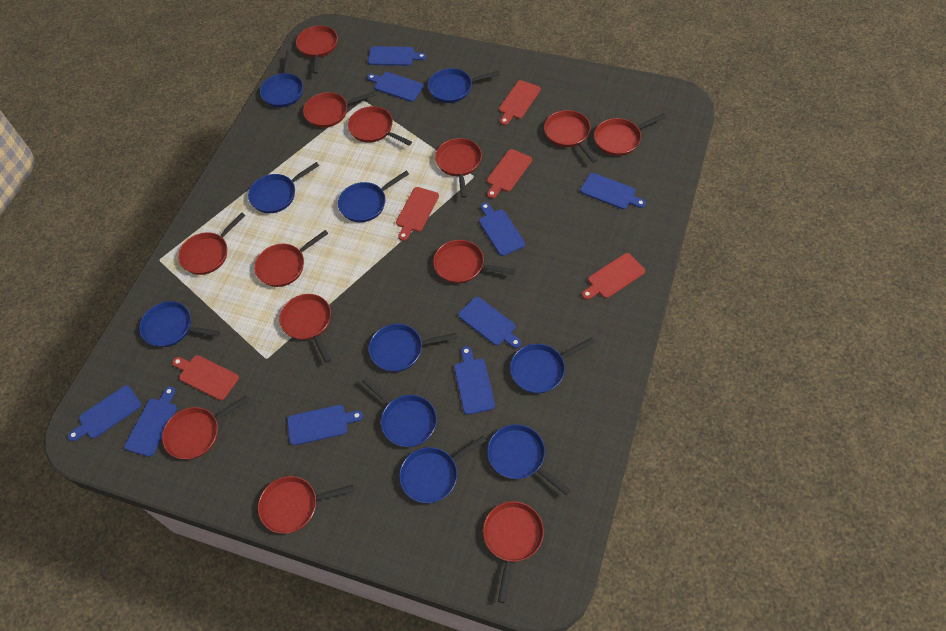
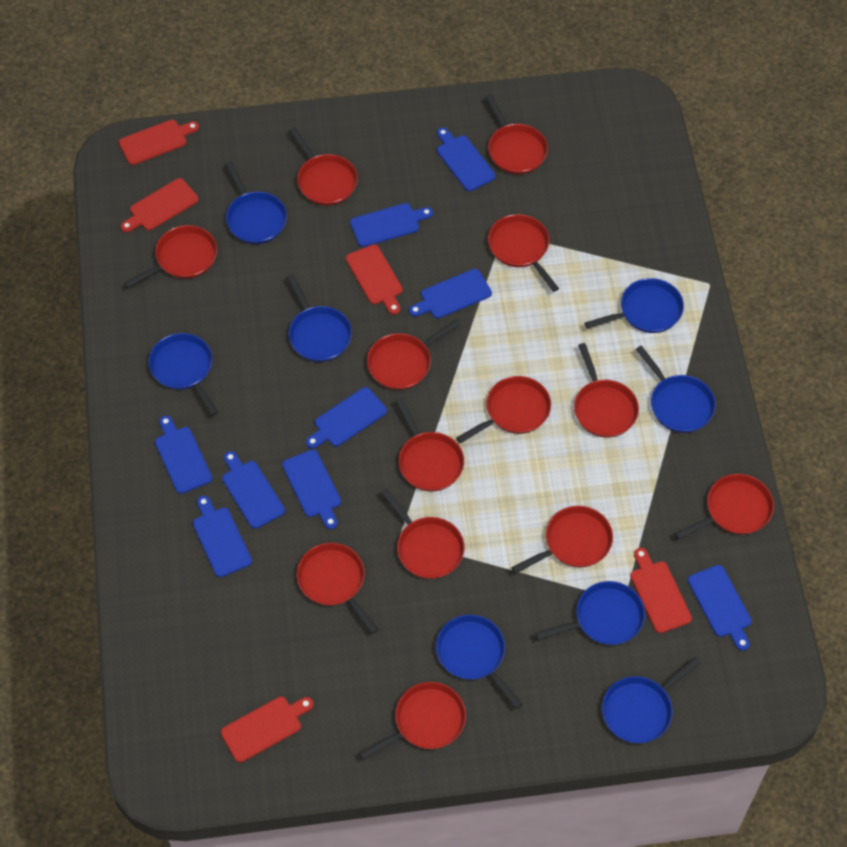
blue pan: [139,301,220,347] [248,162,319,213] [260,50,303,108] [338,171,409,222] [362,377,437,447] [369,324,457,372] [399,436,487,503] [428,68,500,103] [487,424,571,496] [510,338,595,394] = 10 -> [148,333,218,416] [225,161,287,244] [287,274,352,362] [436,615,523,709] [535,581,645,645] [585,278,684,333] [602,657,701,743] [636,346,716,433] = 8

